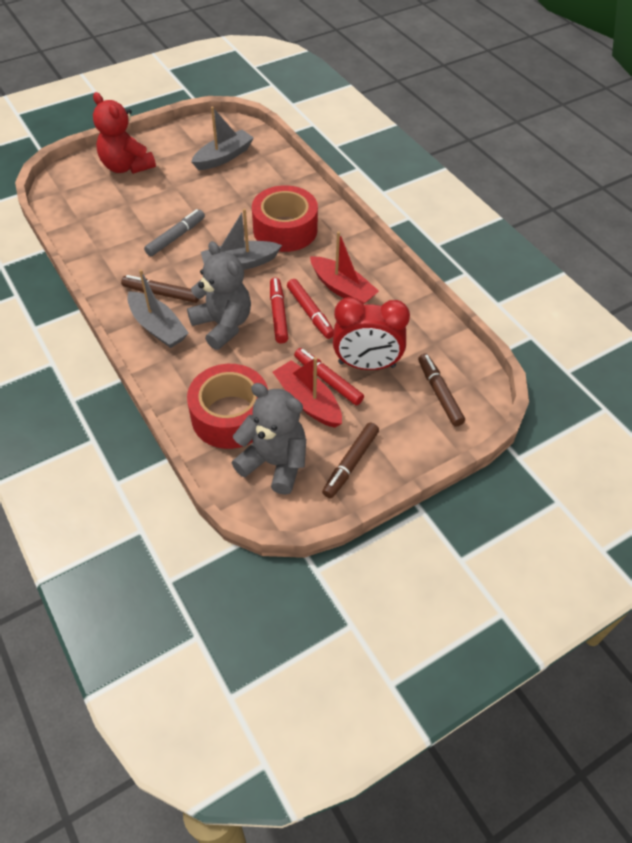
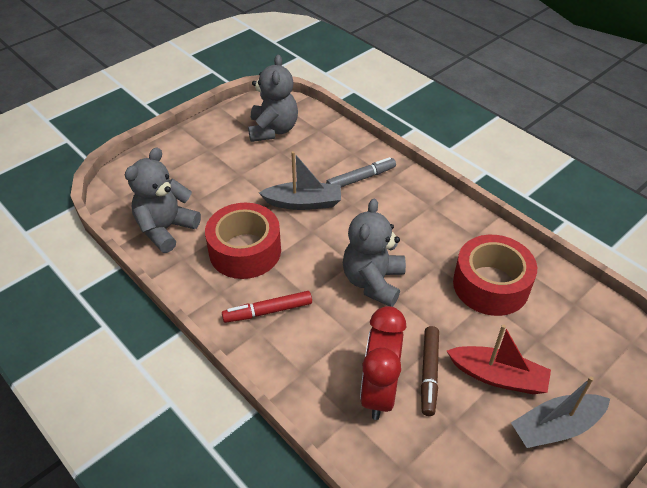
brown marker: [121,275,199,303] [322,422,379,499] [418,353,465,427] = 3 -> [421,326,439,416] = 1
grey boat: [127,269,189,348] [191,107,254,170] [201,208,282,270] = 3 -> [259,151,341,210] [511,377,610,448] = 2
grey teddy bear: [187,241,251,350] [232,383,306,495] = 2 -> [125,148,201,253] [248,55,298,142] [343,198,406,307] = 3
red boat: [273,357,342,428] [310,231,379,304] = 2 -> [447,324,551,394] = 1
red marker: [270,277,288,343] [287,279,334,339] [294,348,364,406] = 3 -> [222,291,312,323] = 1
red teddy bear: [93,92,156,174] = 1 -> none = 0

